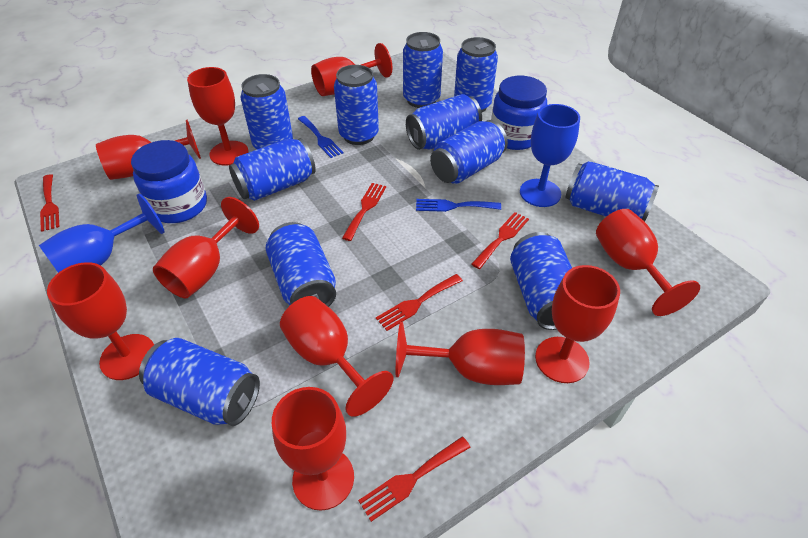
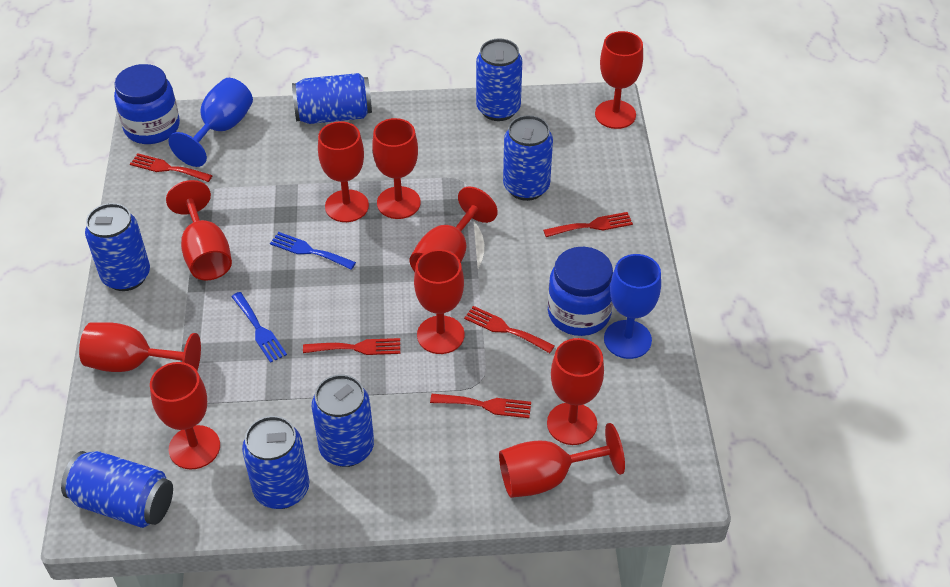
blue can: [139,338,260,426] [229,138,316,201] [240,74,293,149] [266,222,336,307] [334,65,379,145] [403,32,443,108] [406,94,482,150] [430,120,508,184] [454,37,498,112] [510,232,572,330] [565,161,659,222] = 11 -> [61,451,173,528] [85,203,150,291] [242,416,309,509] [292,73,372,124] [312,375,374,467] [476,38,522,121] [503,115,553,201] = 7

